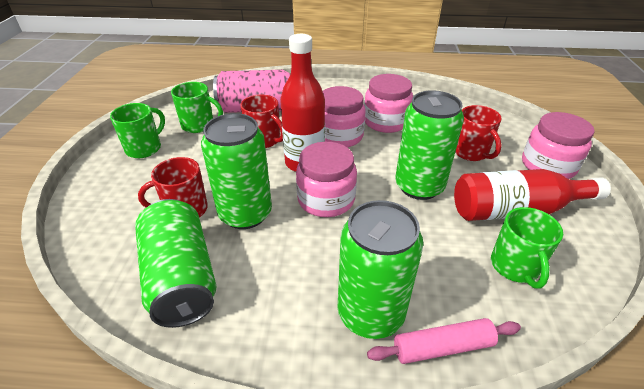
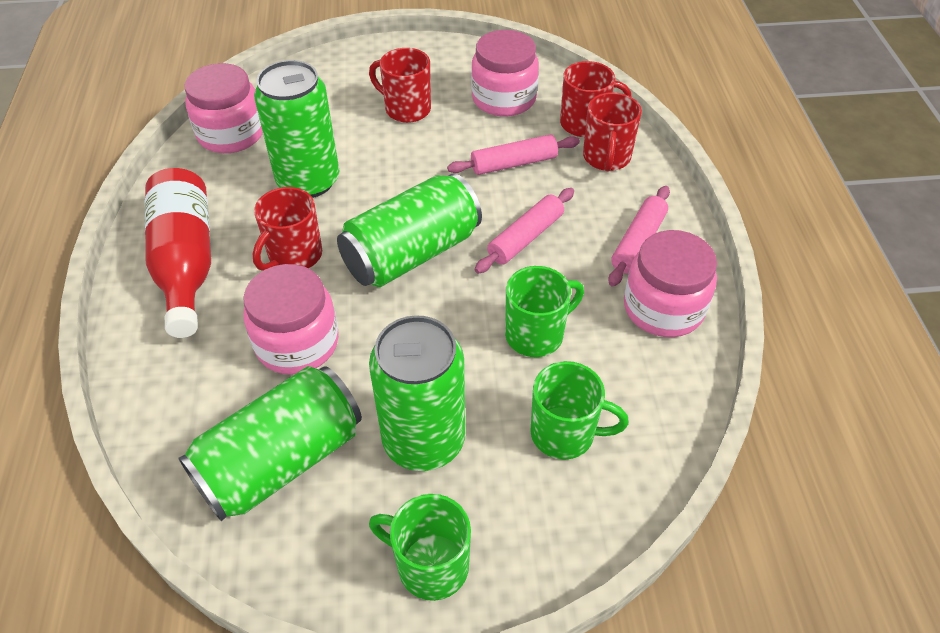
pink can: [213,70,291,113] = 1 -> none = 0
pink rolling pin: [367,318,521,364] = 1 -> [447,134,580,175] [475,188,574,273] [608,186,670,287] = 3
red bottle: [280,34,325,172] [454,169,611,221] = 2 -> [145,168,211,338] = 1
red mug: [138,157,208,217] [240,94,283,148] [455,105,502,161] = 3 -> [253,187,322,271] [369,48,431,123] [560,61,631,137] [583,92,642,171] = 4

